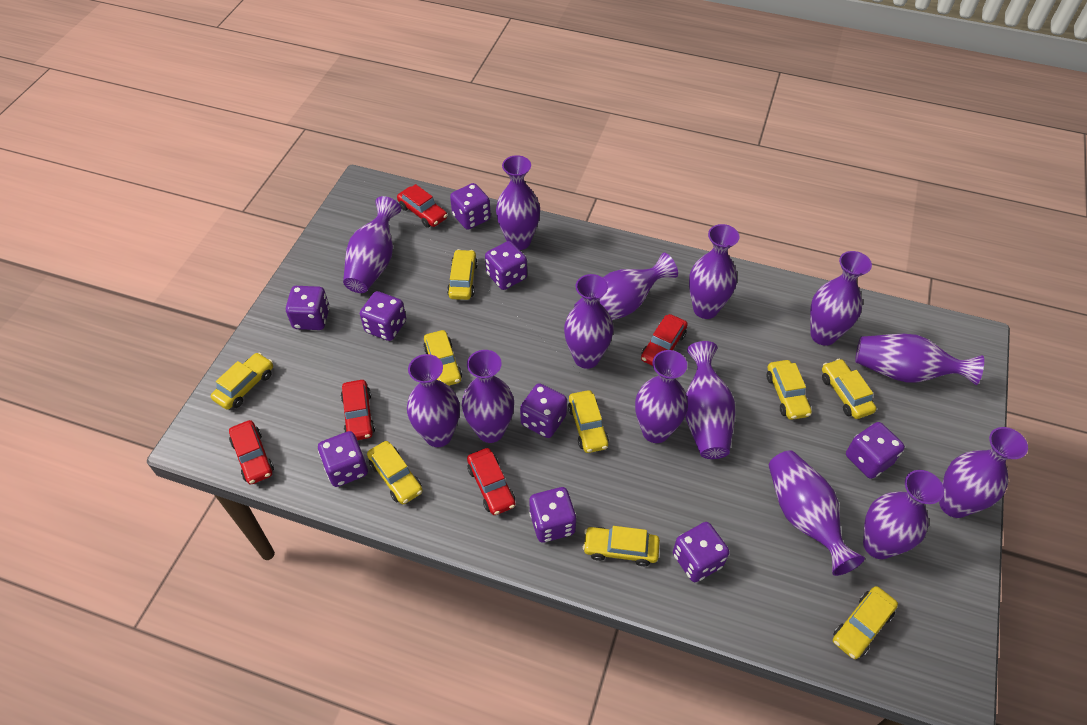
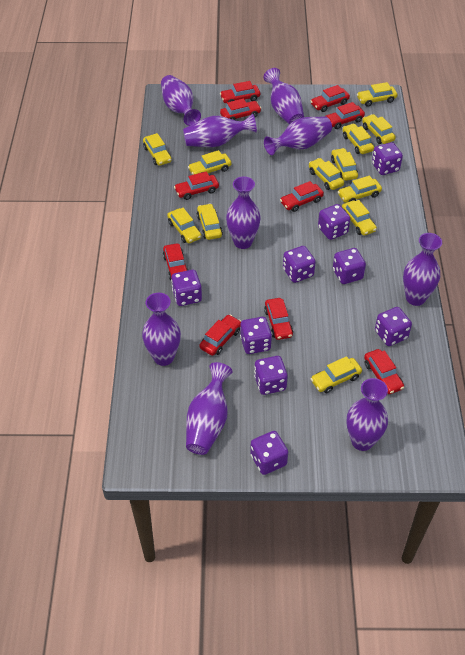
purple vase: [343,196,401,293] [407,354,460,447] [462,350,514,443] [496,155,540,250] [564,274,614,369] [574,253,678,320] [635,350,688,443] [685,341,735,459] [689,224,739,319] [769,450,865,576] [810,251,872,346] [855,334,984,385] [863,470,944,559] [939,427,1028,518] = 14 -> [142,293,181,366] [161,75,201,126] [183,114,257,147] [186,362,233,455] [226,176,261,249] [263,68,304,125] [264,116,332,155] [346,378,388,451] [403,233,442,306] = 9
red car: [229,420,274,484] [341,380,375,440] [397,184,447,228] [467,448,515,515] [641,314,688,366] = 5 -> [163,243,188,280] [174,171,219,200] [199,314,241,356] [220,81,260,103] [220,99,261,120] [264,298,293,340] [280,181,324,212] [310,85,350,112] [326,102,365,129] [364,349,404,394] = 10
yellow car: [211,352,273,410] [367,441,423,504] [423,330,462,386] [447,249,478,300] [568,390,609,453] [583,526,660,566] [767,360,812,420] [822,359,876,419] [833,586,898,659] = 9 -> [143,133,172,166] [167,208,201,243] [188,150,231,175] [197,203,223,240] [309,158,344,190] [311,356,362,393] [331,148,358,181] [338,176,382,203] [342,200,377,236] [343,123,374,154] [357,82,398,107] [362,114,396,144] = 12

